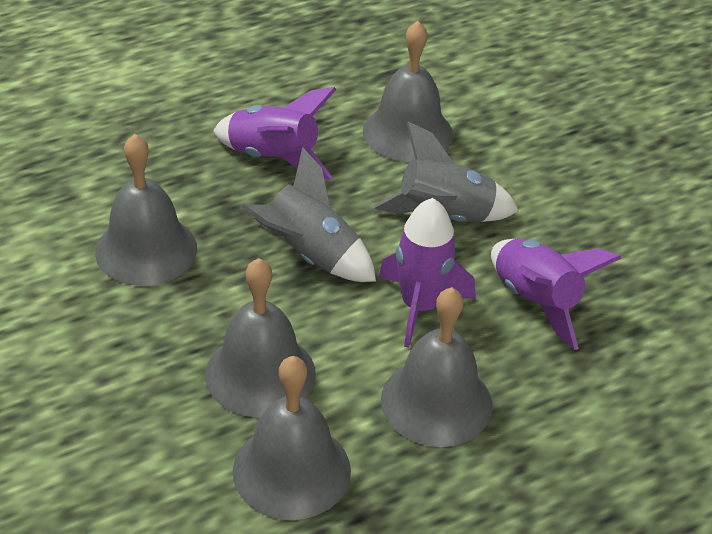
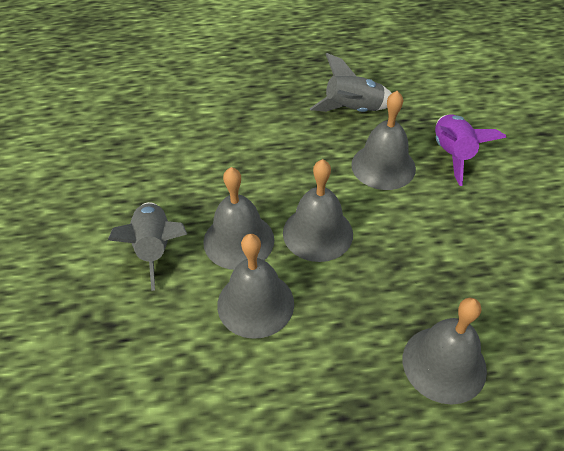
purple rocket: [213,87,337,180] [379,198,475,348] [491,238,622,350] = 3 -> [435,115,507,186] = 1

